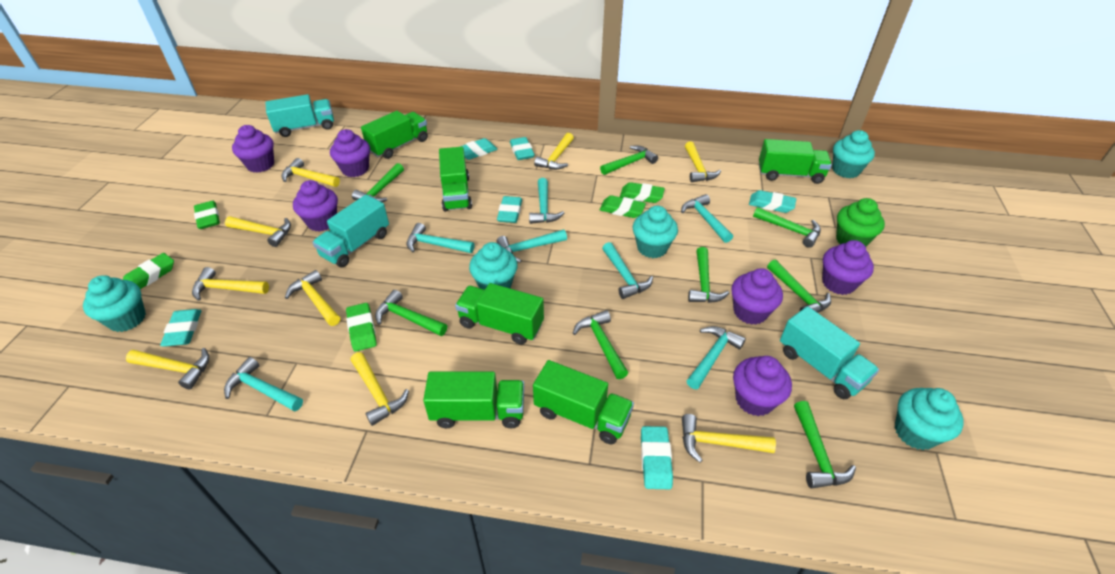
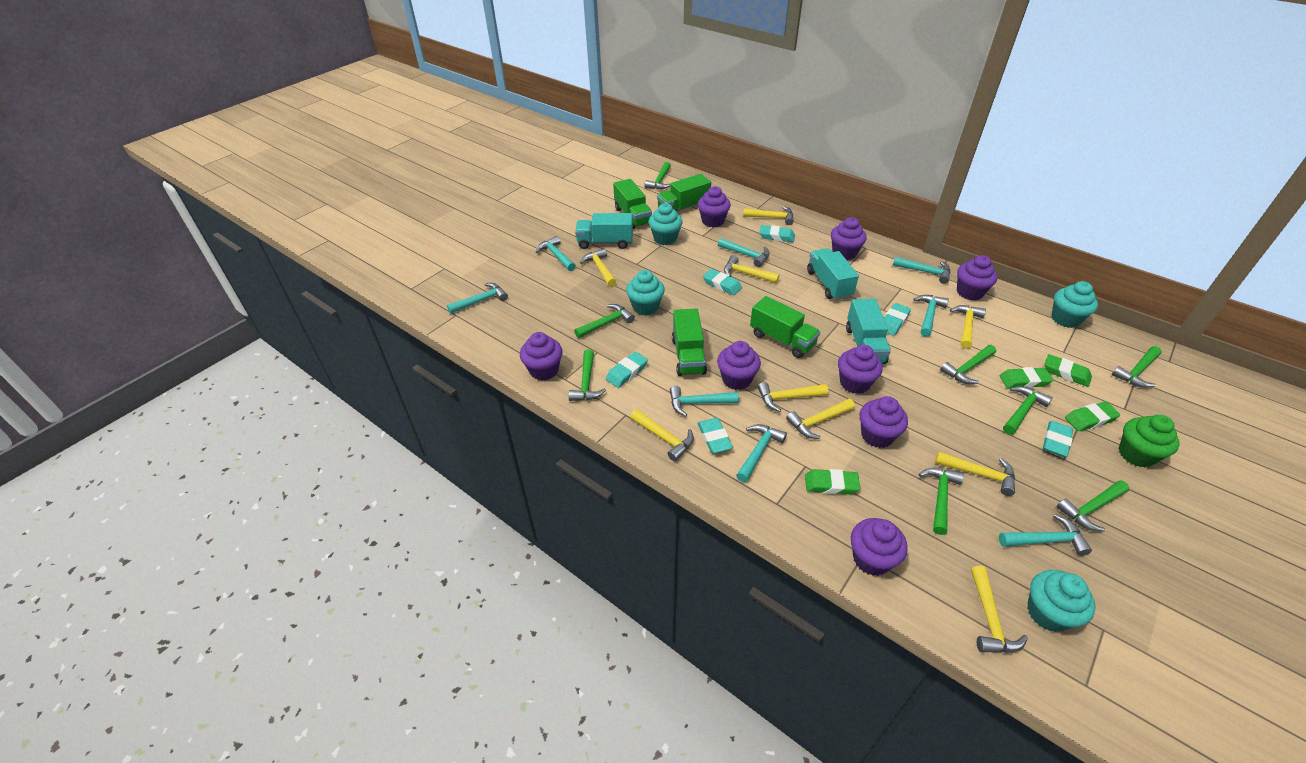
green eraser: [123,253,174,289] [194,201,220,229] [346,303,377,352] [599,195,646,218] [620,182,665,203] = 5 -> [805,469,860,494] [1000,367,1053,388] [1045,354,1092,387] [1065,401,1120,431] = 4
green truck: [361,111,428,159] [423,372,524,429] [439,147,472,212] [455,283,544,345] [533,360,634,444] [759,139,832,184] = 6 -> [613,179,652,229] [657,174,711,212] [672,308,707,376] [750,296,820,358] = 4
purple cupcake: [232,125,274,173] [293,180,338,232] [330,129,370,177] [731,268,783,325] [733,356,792,416] [822,240,874,295] = 6 -> [520,332,562,381] [698,186,731,228] [717,341,761,390] [831,217,867,260] [838,344,883,394] [851,518,908,576] [860,396,908,448] [957,255,997,301] = 8
turquoise cupcake: [83,275,146,332] [469,242,518,290] [633,206,678,258] [832,130,875,178] [895,388,964,450] = 5 -> [626,270,665,316] [648,203,683,245] [1027,570,1096,632] [1052,281,1098,328] = 4
turquoise hammer: [224,357,303,412] [406,223,474,253] [496,229,567,263] [529,178,564,224] [602,242,653,299] [681,194,733,243] [687,326,746,389] = 7 -> [447,283,508,314] [536,236,576,271] [670,386,739,417] [718,238,770,267] [736,424,787,482] [893,257,950,284] [914,295,949,337] [999,514,1092,556] = 8

